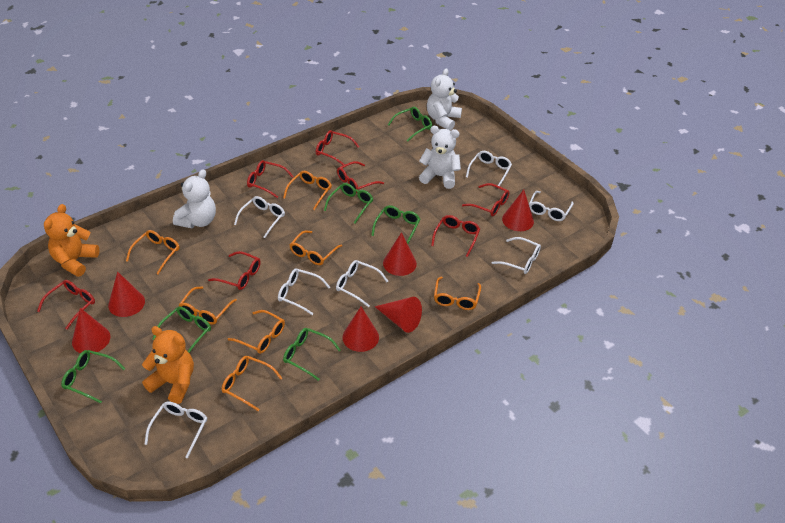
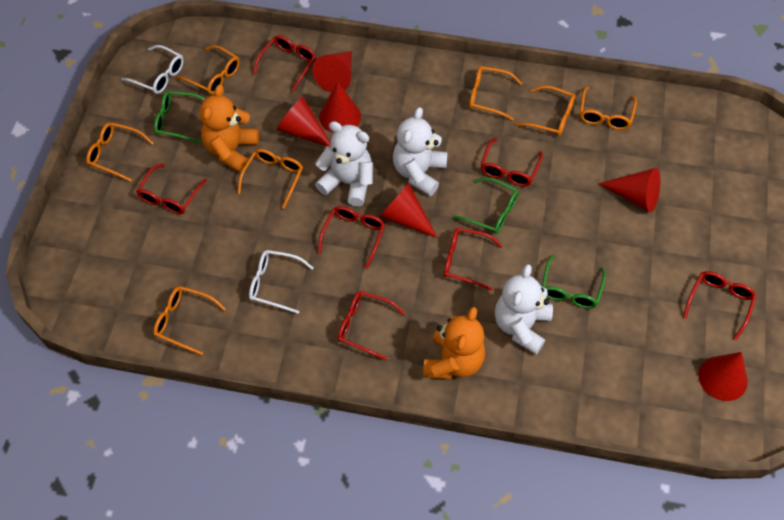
green glasses: [61,350,125,403] [152,306,211,353] [283,328,341,381] [324,183,373,223] [371,205,420,244] [388,107,432,141] = 6 -> [154,91,205,144] [453,177,519,234] [542,255,606,309] = 3
white glasses: [144,402,207,458] [234,196,285,238] [278,269,330,315] [336,260,388,307] [466,151,512,186] [491,237,541,274] [529,191,574,221] = 7 -> [121,45,184,94] [249,250,314,314] = 2

